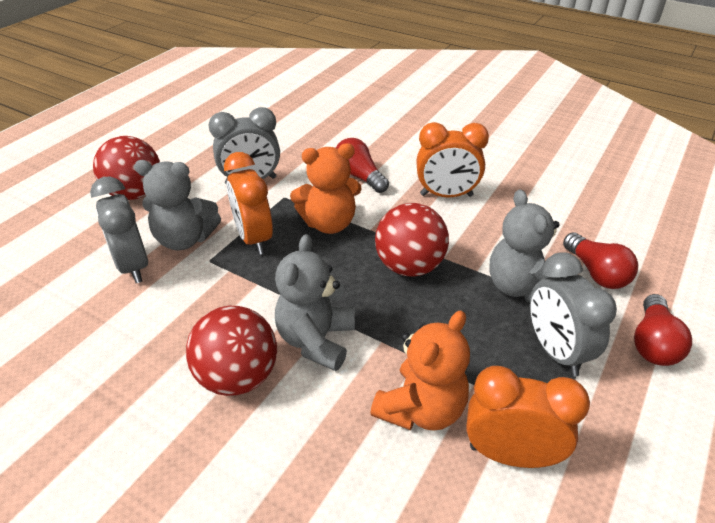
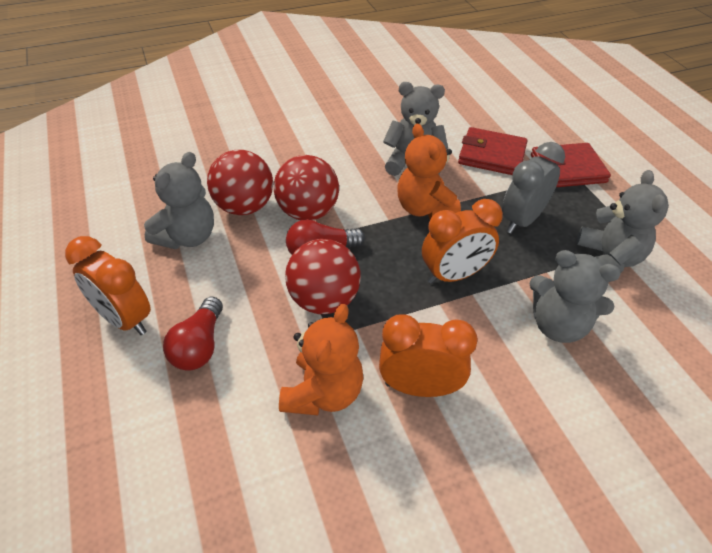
grey clock: [90,176,148,283] [209,107,280,185] [530,252,617,377] = 3 -> [502,142,565,234] = 1
grey teddy bear: [134,160,221,250] [275,234,355,371] [490,189,560,302] = 3 -> [144,152,214,249] [383,82,448,176] [529,250,621,343] [576,170,669,272] = 4
red light bulb: [336,138,389,193] [563,232,638,289] [634,294,692,366] = 3 -> [163,297,223,371] [286,219,365,255] = 2
red wallet: none = 0 -> [458,127,528,175] [531,143,611,187] = 2

